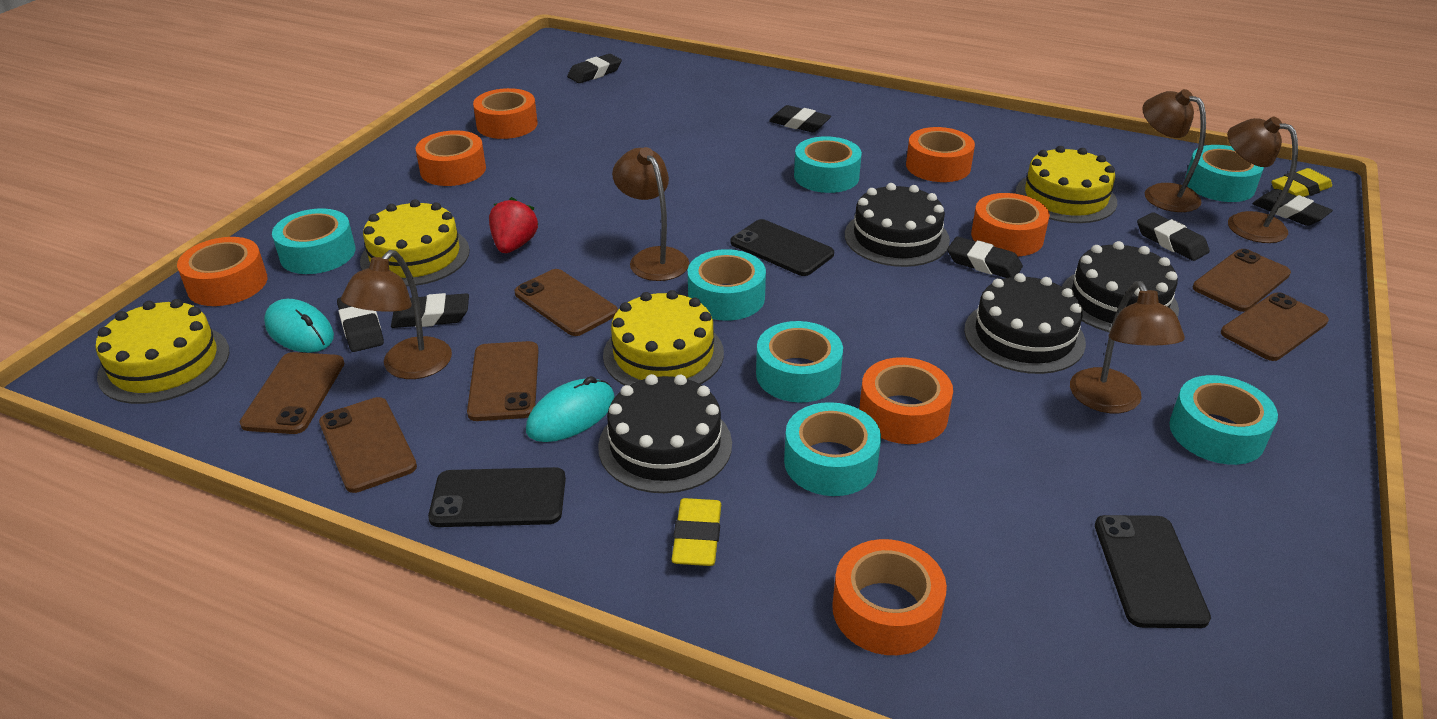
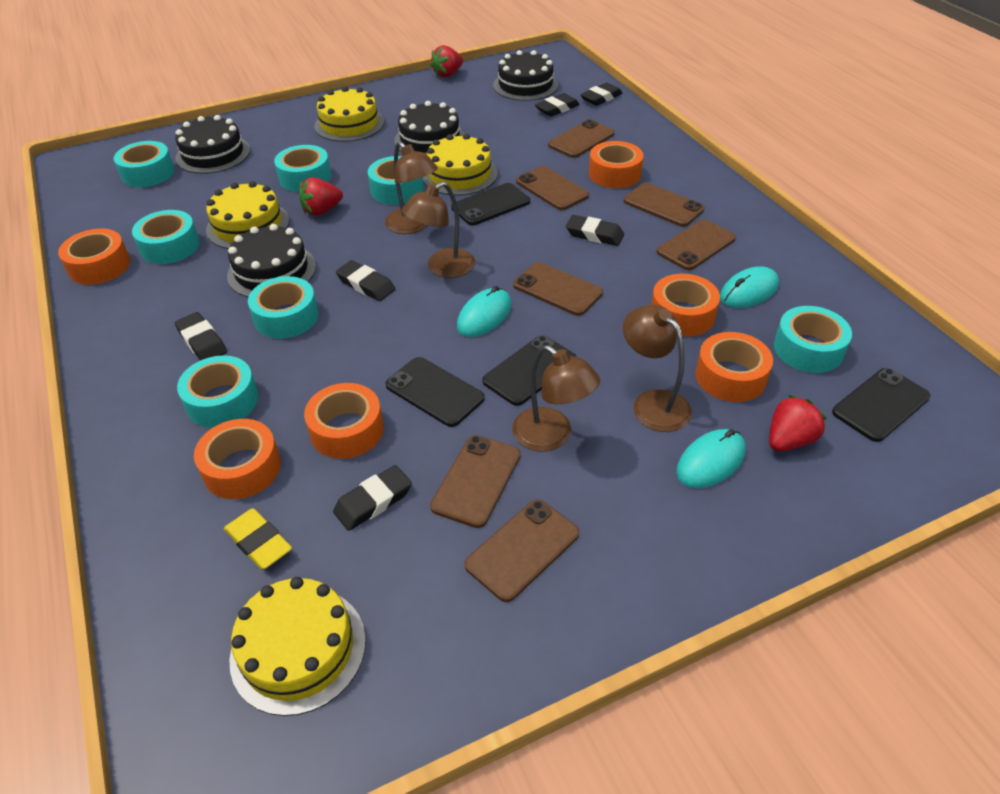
black eraser: [337,297,384,352] [391,293,469,328] [567,54,622,83] [769,105,831,132] [947,237,1023,278] [1137,212,1210,261] [1252,189,1333,226] = 7 -> [175,312,227,361] [333,465,412,531] [336,260,395,301] [535,93,580,117] [566,215,624,246] [580,83,623,106] = 6
black phone: [428,467,566,527] [731,219,834,276] [1095,515,1211,628] = 3 -> [385,357,485,427] [451,183,530,225] [483,335,577,406] [832,368,931,442] = 4
brown lamp: [341,250,452,379] [612,147,689,281] [1070,281,1185,413] [1142,89,1206,212] [1227,117,1298,243] = 5 -> [385,141,438,234] [402,182,475,278] [512,345,600,452] [623,305,692,432] = 4
brown phone: [240,352,344,434] [319,397,417,493] [467,341,539,421] [515,269,618,336] [1193,249,1291,312] [1221,292,1329,361] = 6 -> [430,435,521,528] [464,499,579,602] [513,262,603,316] [516,166,589,210] [548,119,615,158] [624,183,704,227] [657,219,736,270] = 7
orange tape: [177,237,267,306] [416,130,486,186] [473,88,537,139] [832,539,947,655] [859,357,953,444] [906,127,975,182] [971,193,1050,256] = 7 -> [58,229,130,285] [194,419,281,499] [304,383,384,459] [589,141,643,188] [651,274,720,336] [695,332,773,402] = 6
red strawberry: [489,197,539,253] = 1 -> [299,177,343,216] [430,45,463,78] [769,395,827,452] = 3
turquoise mouse: [264,299,334,353] [526,376,615,442] = 2 -> [457,286,512,337] [676,429,746,488] [720,266,779,308] = 3
yellow eraser: [671,498,721,566] [1271,168,1332,197] = 2 -> [224,508,292,569] = 1

